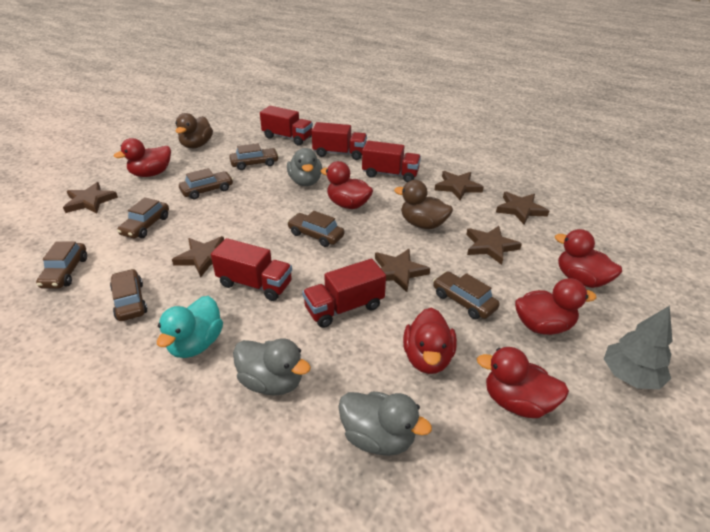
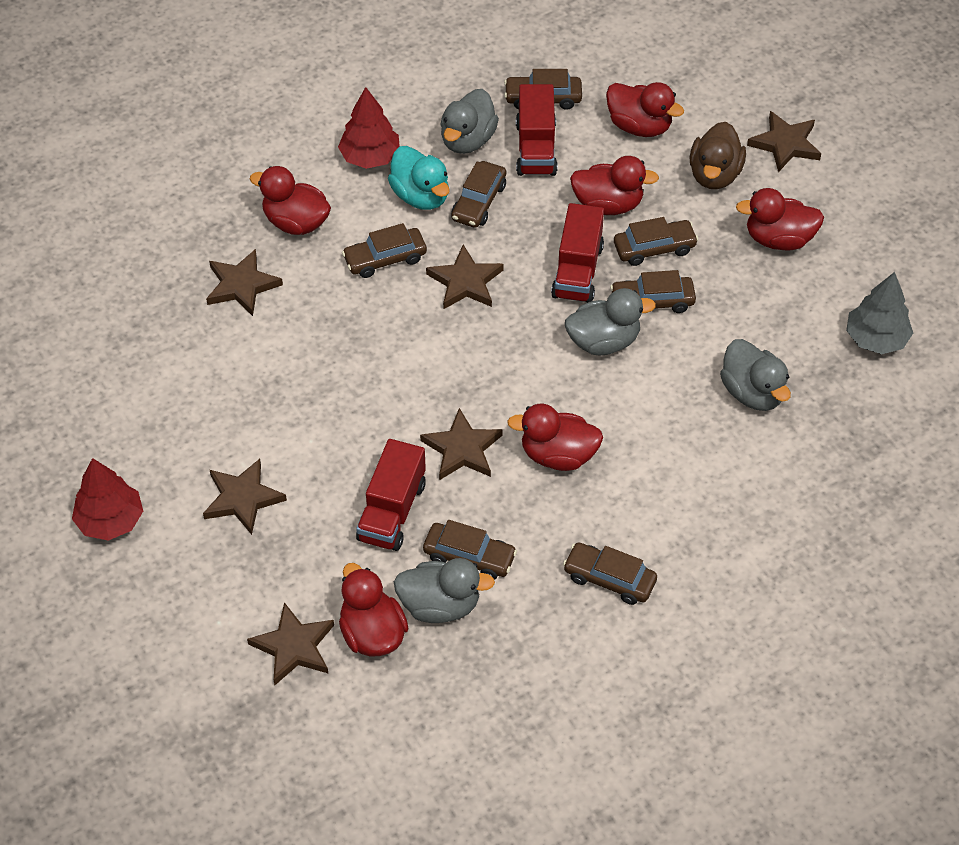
brown duck: [175,113,213,148] [394,180,453,229] = 2 -> [689,122,746,189] = 1
grey duck: [233,338,311,396] [287,148,322,186] [338,391,432,456] = 3 -> [394,558,495,623] [440,89,499,154] [565,288,656,355] [720,339,791,411] = 4
red tree: none = 0 -> [72,458,143,541] [338,87,400,169] = 2
red truck: [211,238,292,301] [260,106,313,145] [302,259,386,328] [312,122,367,160] [362,141,421,182] = 5 -> [356,439,426,551] [516,84,557,176] [551,203,604,303] = 3

